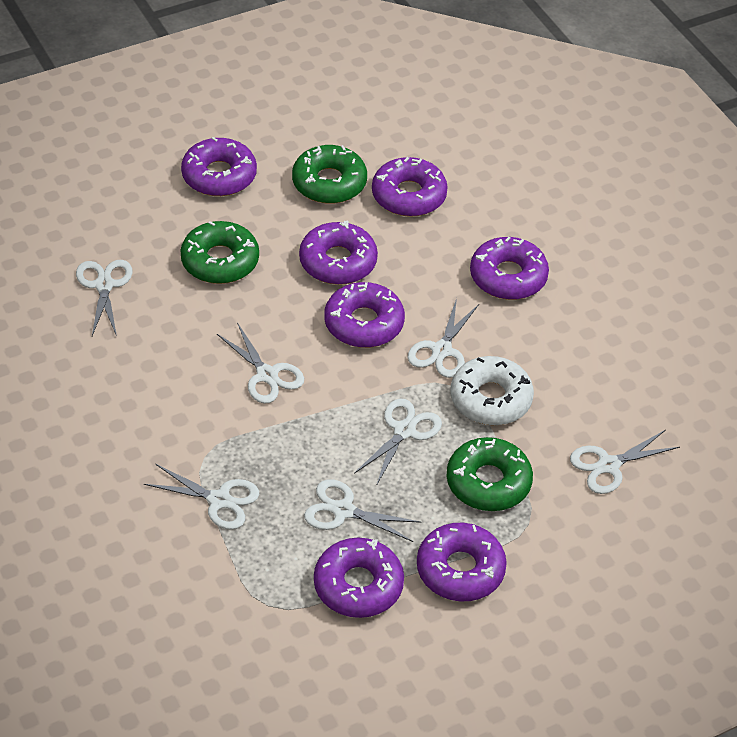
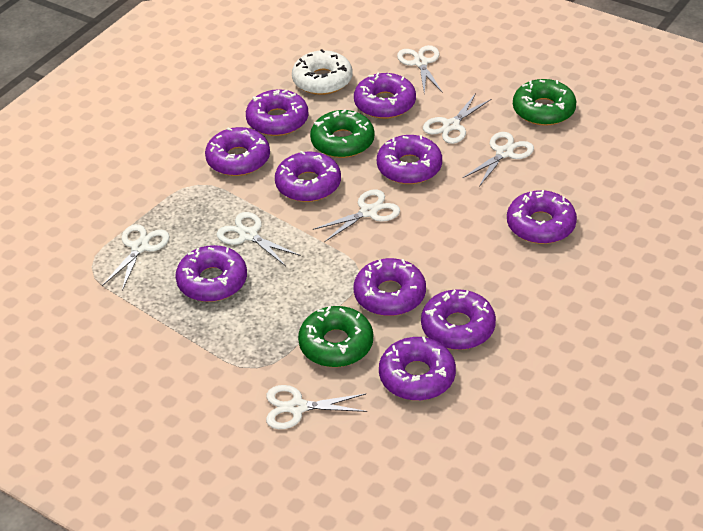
purple donut: [181,137,257,196] [299,221,378,285] [314,538,404,618] [324,282,405,348] [372,157,448,217] [417,523,507,601] [470,237,549,300] = 7 -> [175,245,247,302] [205,127,270,176] [246,89,309,136] [275,151,341,202] [353,258,426,316] [354,73,416,119] [377,135,442,184] [379,337,456,401] [421,289,496,350] [507,190,577,244] = 10

